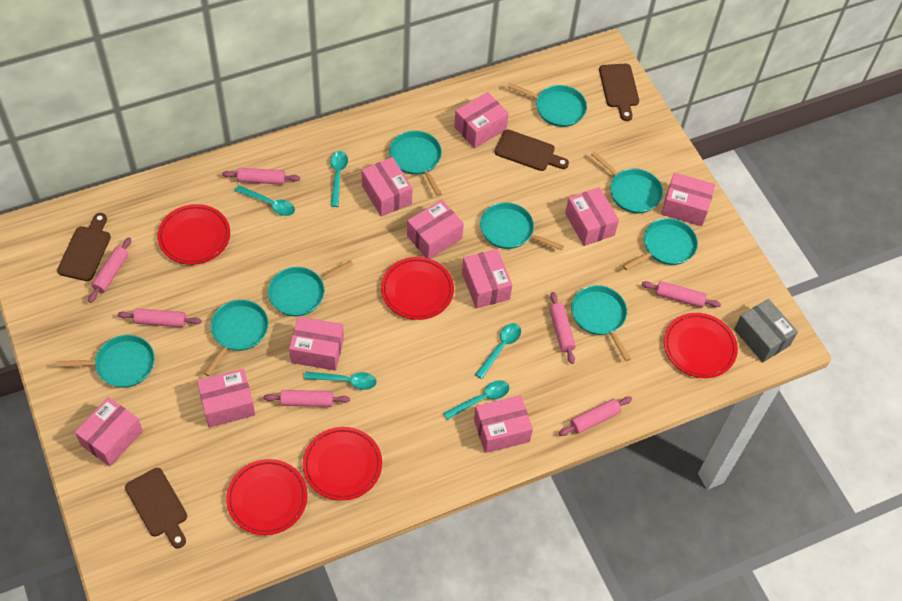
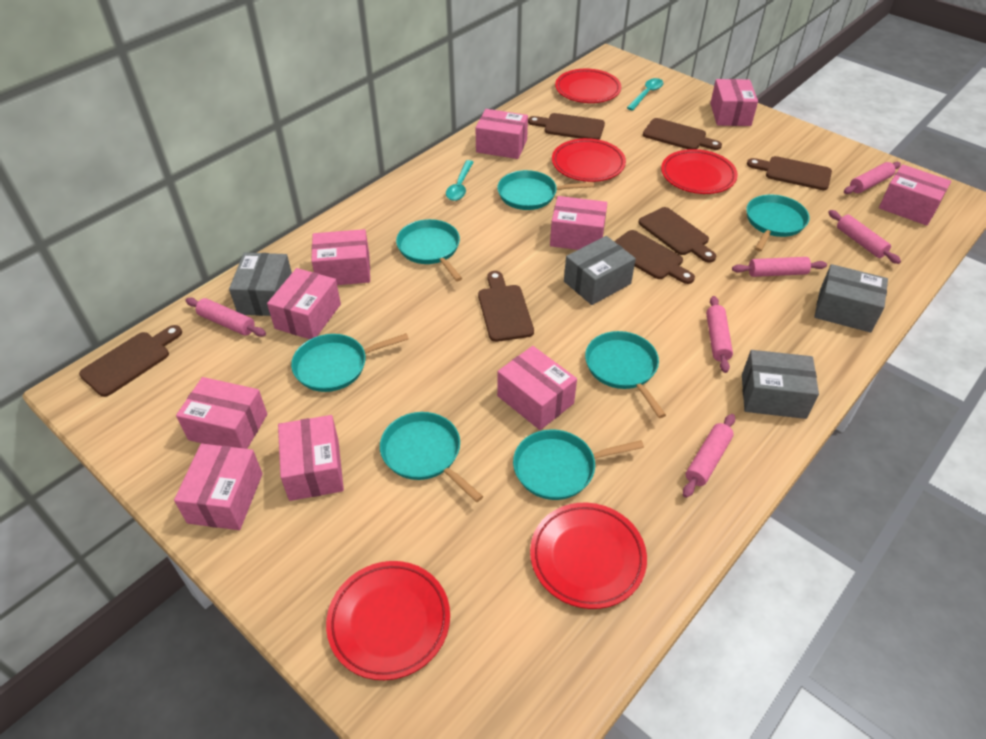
brown cutting board: [57,213,111,281] [125,468,187,548] [495,130,569,171] [599,64,639,121] = 4 -> [79,325,182,397] [478,271,534,342] [528,113,605,140] [614,230,695,284] [638,207,716,262] [643,118,722,150] [747,156,832,190] = 7
grey box: [734,299,798,362] = 1 -> [229,253,292,316] [564,236,636,305] [742,350,819,419] [814,264,888,333] = 4
pink rolling pin: [88,237,131,303] [118,308,202,328] [222,168,300,185] [264,390,350,407] [549,292,576,364] [559,397,632,436] [642,281,721,308] = 7 -> [185,298,266,337] [683,414,735,498] [706,296,733,373] [732,257,827,277] [828,210,901,264] [844,162,901,194] = 6
turquoise pan: [56,335,155,388] [204,300,269,376] [268,260,353,317] [389,131,442,196] [480,202,564,250] [508,83,587,127] [571,285,631,361] [591,151,663,213] [623,218,698,270] = 9 -> [291,333,409,392] [380,412,483,502] [396,219,462,281] [497,170,594,210] [513,429,644,500] [585,331,666,418] [746,194,809,252] = 7
turquoise spoon: [235,185,295,216] [304,371,377,390] [330,151,348,207] [443,380,509,420] [475,323,521,379] = 5 -> [446,160,473,201] [627,78,663,111] = 2

